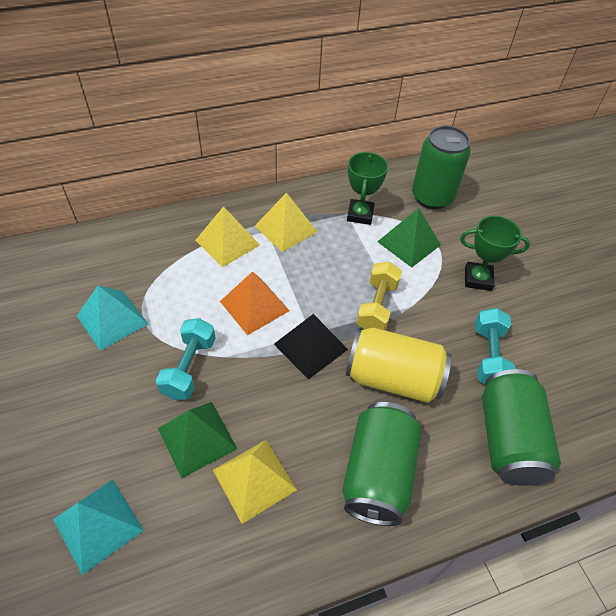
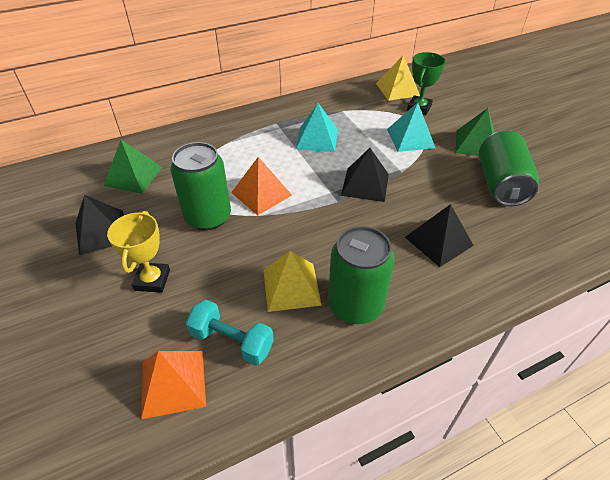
black pyramid: [274,314,348,380] = 1 -> [75,195,124,255] [341,148,389,202] [405,204,474,267] = 3
green trophy: [347,152,388,225] [460,216,530,291] = 2 -> [407,52,446,115] = 1
orange pyramid: [220,271,290,335] = 1 -> [141,351,206,419] [231,157,292,215] = 2
turquoise dumbbell: [156,318,216,400] [475,308,515,384] = 2 -> [186,300,274,365] = 1
yellow can: [346,327,452,403] = 1 -> none = 0
yellow dumbbell: [357,262,402,331] = 1 -> none = 0
yellow pyramid: [195,206,260,267] [213,440,297,524] [255,192,318,252] = 3 -> [263,251,322,312] [376,55,420,101] = 2
yellow trophy: none = 0 -> [107,211,170,293] = 1

